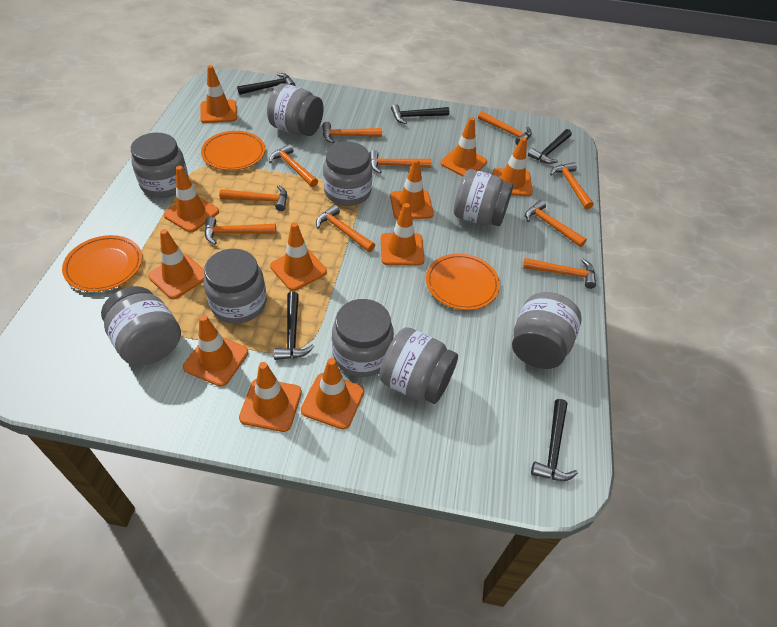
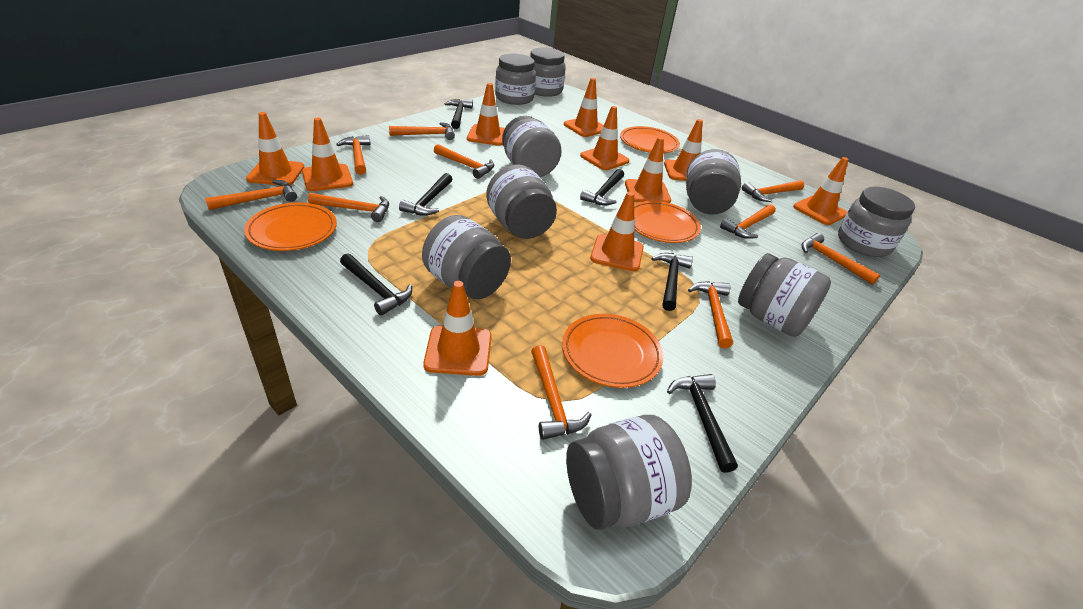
black hammer: [237,73,295,95] [274,291,314,360] [391,104,449,124] [528,129,572,164] [531,399,578,481] = 5 -> [340,253,412,316] [399,173,453,216] [444,99,473,129] [580,169,624,206] [651,253,693,311] [667,374,738,473] = 6
orange plate: [62,235,142,292] [201,131,265,170] [426,253,500,310] = 3 -> [244,203,337,251] [562,314,664,388] [620,126,680,153] [634,201,701,243] = 4
orange traffic cone: [148,229,205,299] [164,166,219,232] [183,315,248,387] [200,65,237,123] [239,362,302,432] [270,222,327,291] [301,358,364,429] [381,203,425,265] [390,159,434,219] [440,117,487,176] [492,137,533,196] = 11 -> [246,112,304,185] [302,118,353,191] [423,281,492,376] [467,83,505,146] [564,78,603,137] [580,106,629,170] [590,192,644,271] [625,137,671,203] [664,119,703,181] [793,157,848,225] = 10

